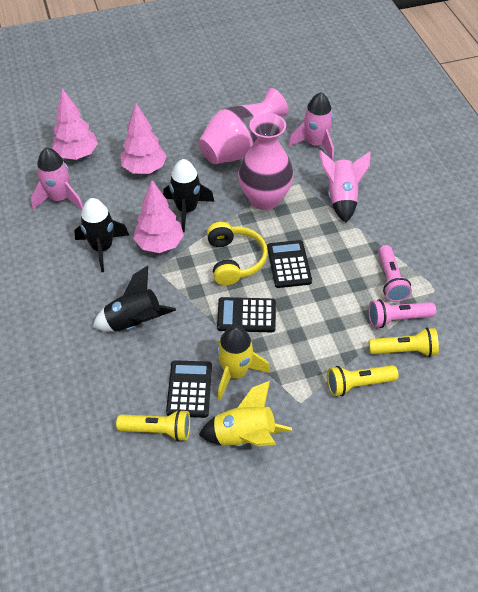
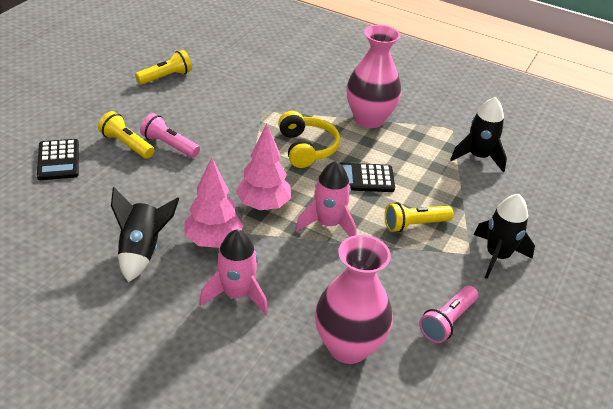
black calculator: [166,360,212,418] [217,297,276,332] [267,240,312,288] = 3 -> [37,139,79,180] [340,163,395,192] = 2
pink rocket: [31,148,83,210] [288,92,334,160] [319,150,371,223] = 3 -> [199,229,268,314] [295,161,357,237] = 2
pink tree: [52,88,98,160] [121,103,167,174] [133,180,184,253] = 3 -> [185,158,243,248] [236,124,291,210] = 2
yellow rocket: [199,381,292,447] [217,325,270,400] = 2 -> none = 0

